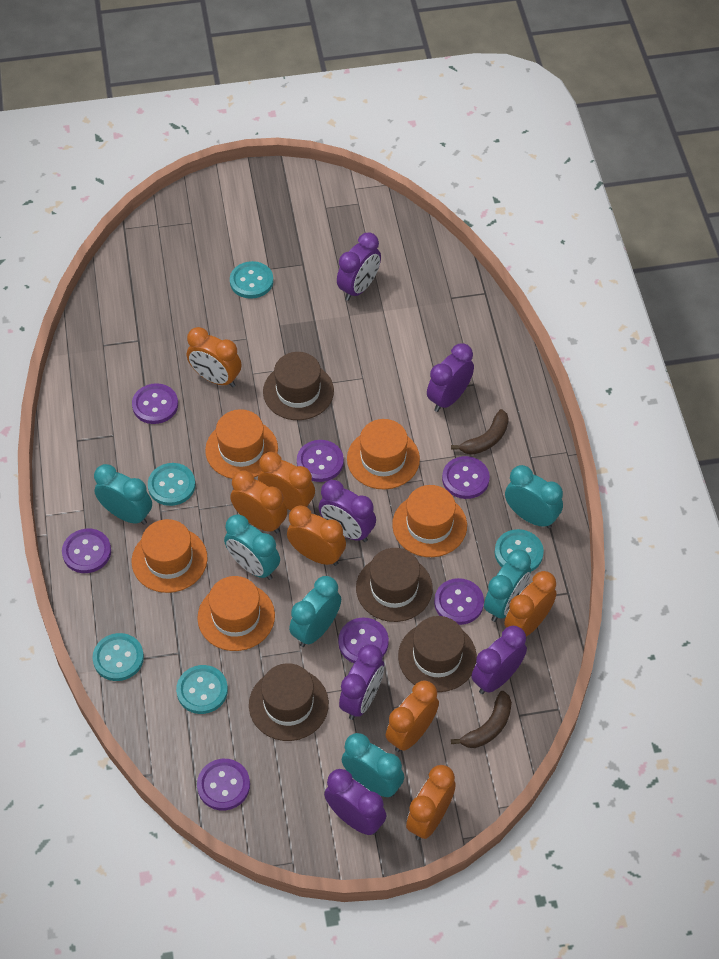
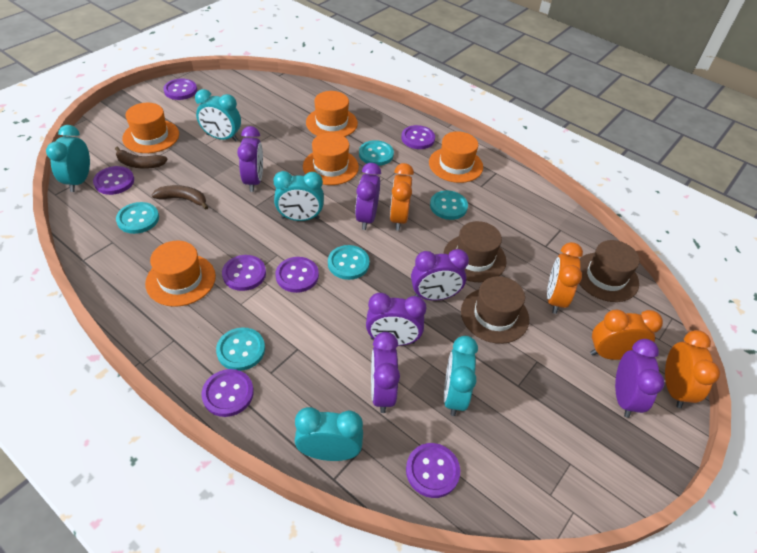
brown hat: [249,663,329,741] [263,352,334,420] [356,548,433,622] [398,616,477,692] = 4 -> [443,221,507,282] [461,276,529,344] [579,240,640,302] = 3
orange clock: [187,327,241,387] [230,470,287,533] [258,452,315,510] [287,505,346,566] [386,680,439,752] [406,765,456,840] [504,571,556,637] = 7 -> [390,163,414,230] [547,242,583,314] [590,310,663,360] [665,330,720,408] = 4
turquoise clock: [94,464,152,525] [224,514,280,580] [289,576,341,647] [342,733,404,797] [484,550,531,622] [505,465,563,529] = 6 -> [46,125,90,192] [195,89,241,142] [273,171,324,221] [295,407,363,461] [444,336,478,416] = 5

